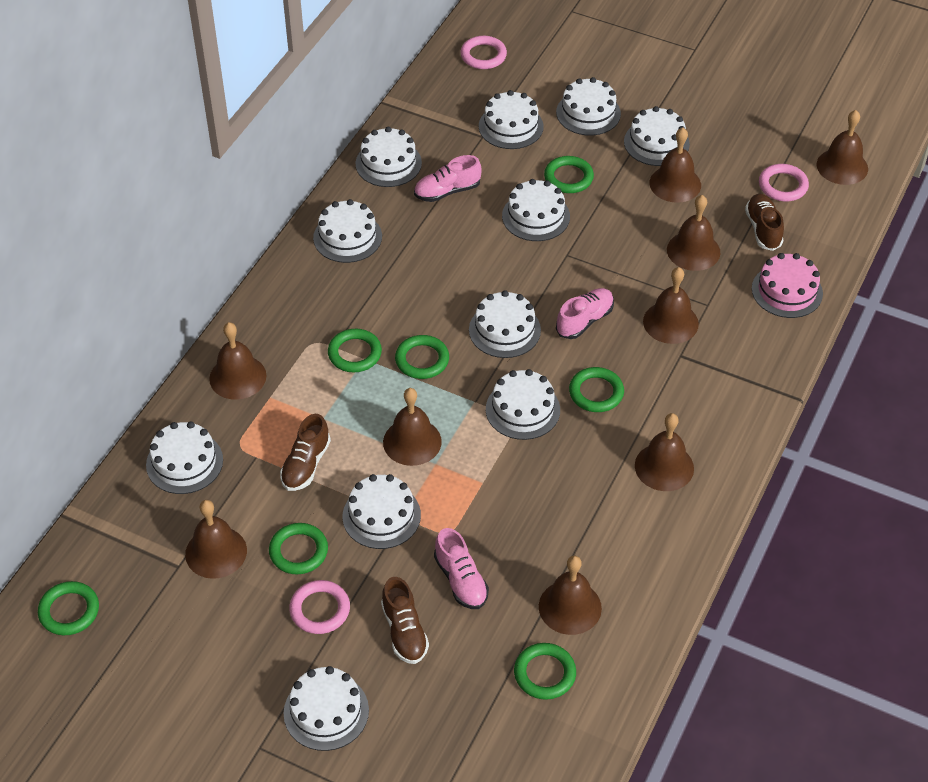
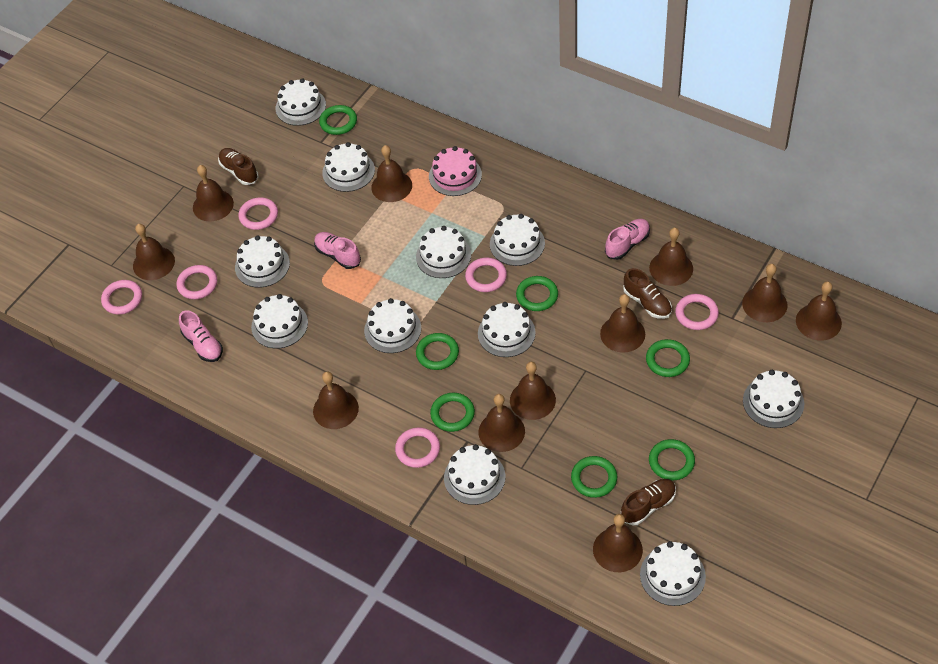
brown bell: [185,500,247,579] [209,322,266,400] [383,388,442,466] [539,556,602,635] [635,413,694,491] [643,267,699,344] [649,128,701,203] [667,195,720,271] [817,110,868,185] = 9 -> [133,224,175,280] [193,165,234,221] [313,372,359,429] [371,145,412,202] [478,394,525,452] [510,362,556,420] [593,514,643,572] [600,294,645,353] [649,228,693,286] [742,264,787,322] [796,282,842,340] = 11
pink ring: [289,580,350,634] [460,36,507,69] [759,164,809,201] = 3 -> [101,280,142,315] [176,265,217,299] [238,197,278,230] [395,427,440,468] [465,257,507,292] [675,294,719,330] = 6

